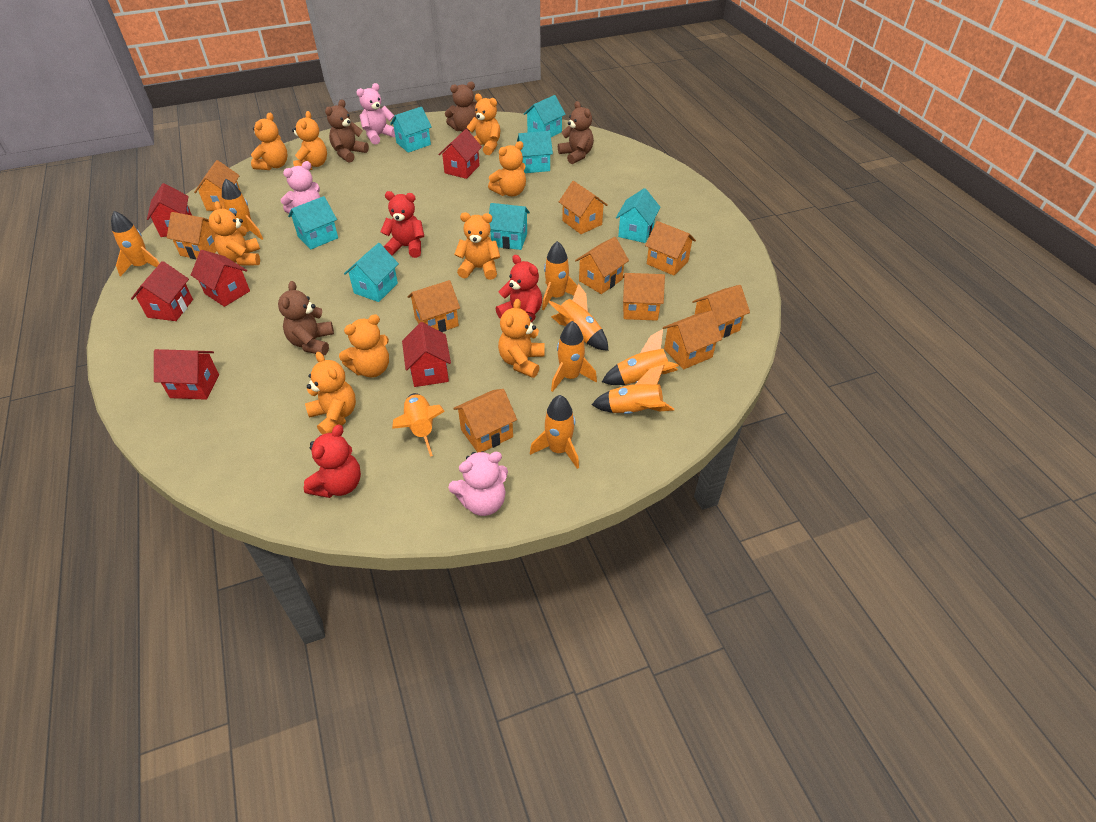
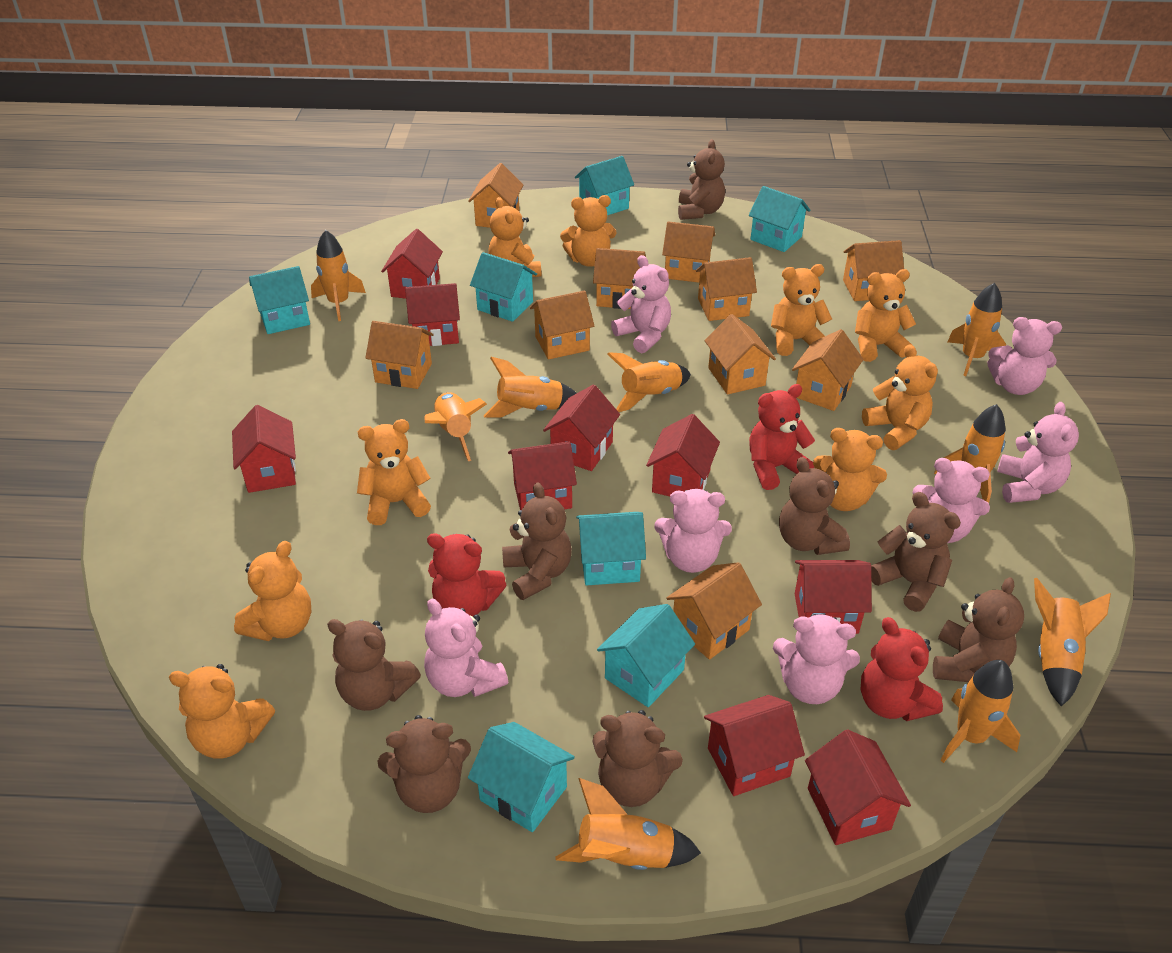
brown teddy bear: [278,281,334,355] [325,99,369,163] [445,82,477,132] [558,101,594,164] = 4 -> [327,619,421,711] [378,715,471,813] [502,482,572,600] [592,710,683,807] [678,139,725,220] [779,457,850,555] [871,492,961,612] [933,577,1024,682] = 8
pink teddy bear: [281,161,320,213] [356,83,395,144] [448,451,508,516] = 3 -> [424,598,508,697] [611,255,671,353] [654,489,732,573] [773,613,860,704] [912,458,990,543] [987,317,1062,395] [997,402,1079,503] = 7
red house: [131,261,193,321] [147,183,192,237] [154,349,219,400] [191,250,250,307] [402,322,451,387] [438,129,482,179] = 6 -> [232,405,296,493] [381,229,443,299] [405,283,460,346] [508,442,577,510] [543,385,620,471] [646,414,720,497] [704,695,805,796] [795,560,872,634] [805,729,911,845] = 9

